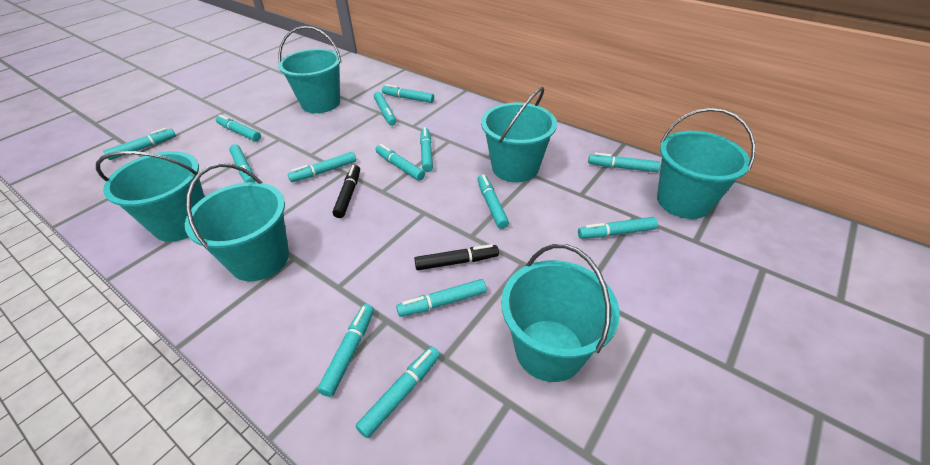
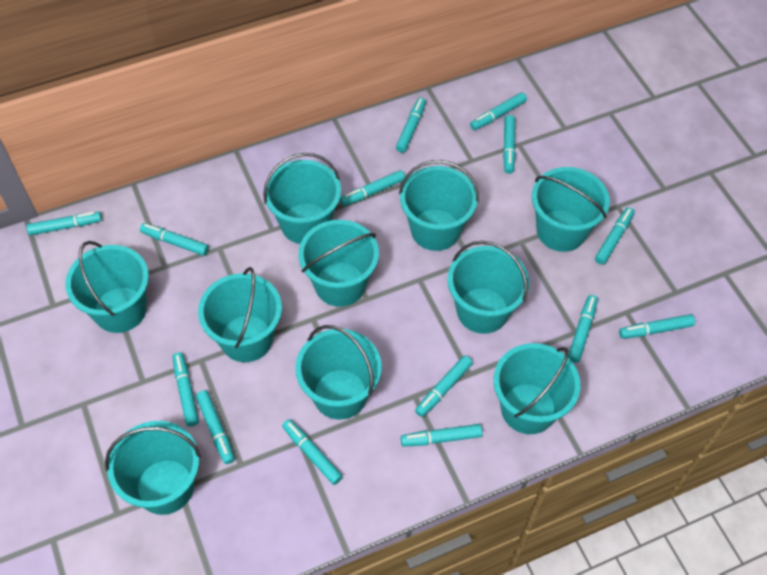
black marker: [332,165,360,218] [414,244,499,270] = 2 -> none = 0
turquoise bucket: [96,151,205,242] [185,163,289,281] [278,26,342,113] [481,87,557,182] [501,244,620,382] [657,108,755,219] = 6 -> [65,241,149,333] [105,421,201,515] [198,267,282,362] [263,153,341,244] [295,325,382,420] [299,220,379,307] [399,160,479,251] [447,241,529,334] [493,343,580,434] [532,167,610,252] = 10

